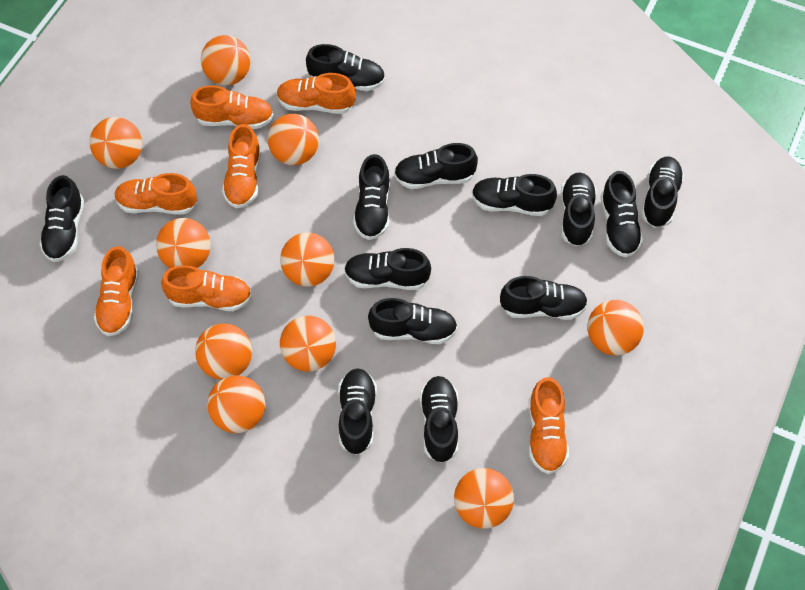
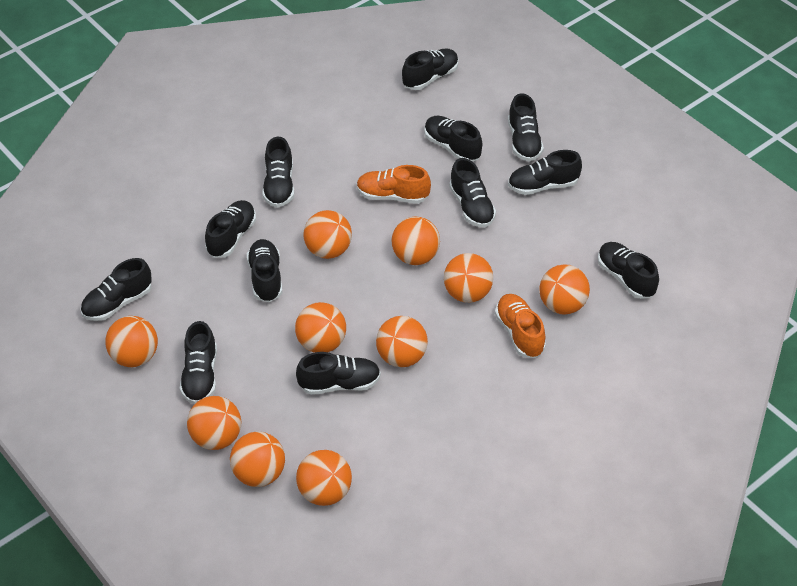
black shoe: [39,175,84,262] [306,44,385,91] [338,368,377,455] [344,248,431,290] [353,154,390,240] [368,298,458,344] [394,143,478,189] [420,376,458,463] [472,174,557,216] [500,276,588,320] [561,172,596,247] [601,171,643,257] [641,157,684,228] = 13 -> [80,258,152,321] [180,321,217,404] [205,200,256,258] [247,239,282,302] [262,137,294,208] [296,352,381,395] [402,49,459,90] [424,116,482,161] [449,158,496,228] [508,93,544,162] [508,150,582,195] [598,242,659,299] = 12
orange shoe: [94,246,139,336] [114,173,197,215] [161,265,252,311] [190,85,274,129] [222,124,261,208] [277,73,356,114] [529,377,569,474] = 7 -> [357,165,431,204] [495,294,546,358] = 2

